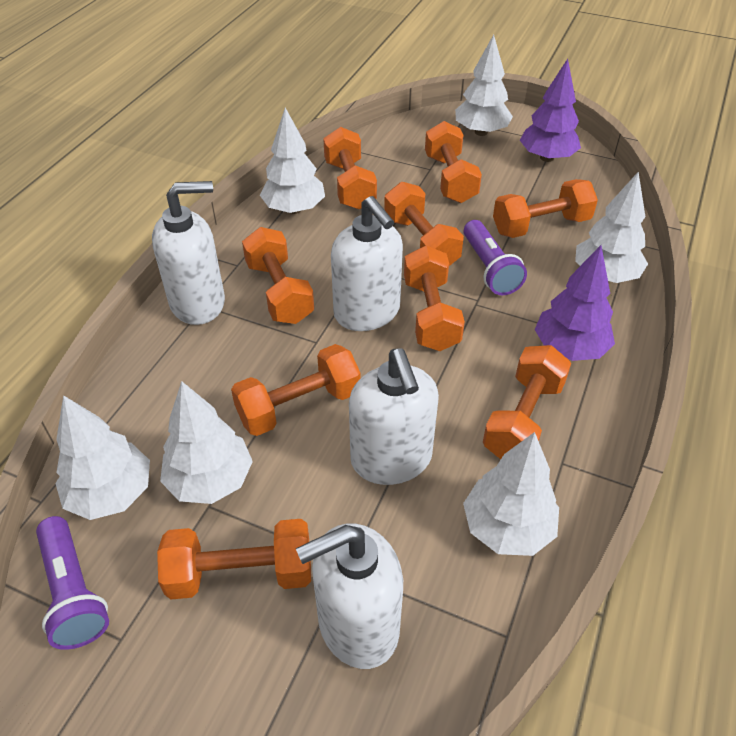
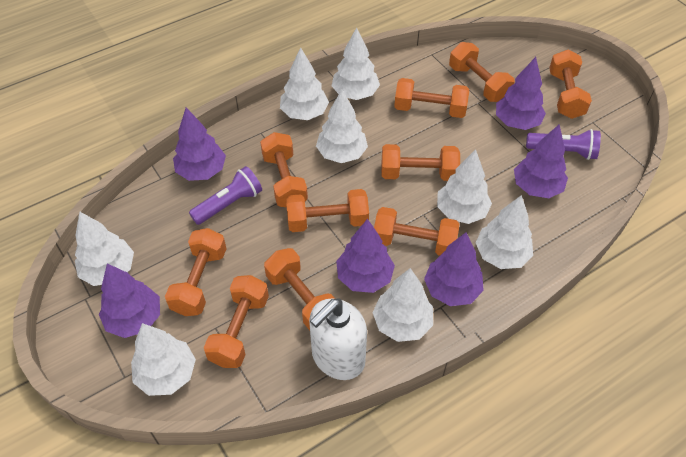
orange dumbbell: [157,519,311,599] [231,344,361,436] [242,227,314,324] [323,127,377,209] [384,182,464,266] [404,245,465,351] [425,121,482,203] [483,345,571,459] [493,179,598,238] = 9 -> [165,228,227,316] [204,275,269,368] [260,132,308,208] [264,248,335,330] [286,189,369,232] [374,207,459,256] [381,144,460,181] [394,78,469,118] [449,42,515,102] [549,50,592,119] = 10
purple tree: [520,59,581,162] [535,245,615,361] = 2 -> [99,264,160,338] [173,108,226,181] [336,219,395,293] [424,232,484,306] [496,57,546,130] [514,124,568,198] = 6
white soap dispenser: [152,181,225,325] [296,524,403,669] [331,196,403,331] [349,349,439,485] = 4 -> [309,298,367,380] = 1
white tree: [55,395,150,520] [160,381,253,504] [260,108,325,214] [455,35,513,136] [463,432,559,556] [575,172,648,283] = 6 -> [75,212,134,286] [131,323,196,396] [280,47,329,120] [316,90,368,163] [332,27,380,100] [372,268,433,342] [437,149,492,224] [476,195,533,269] = 8

